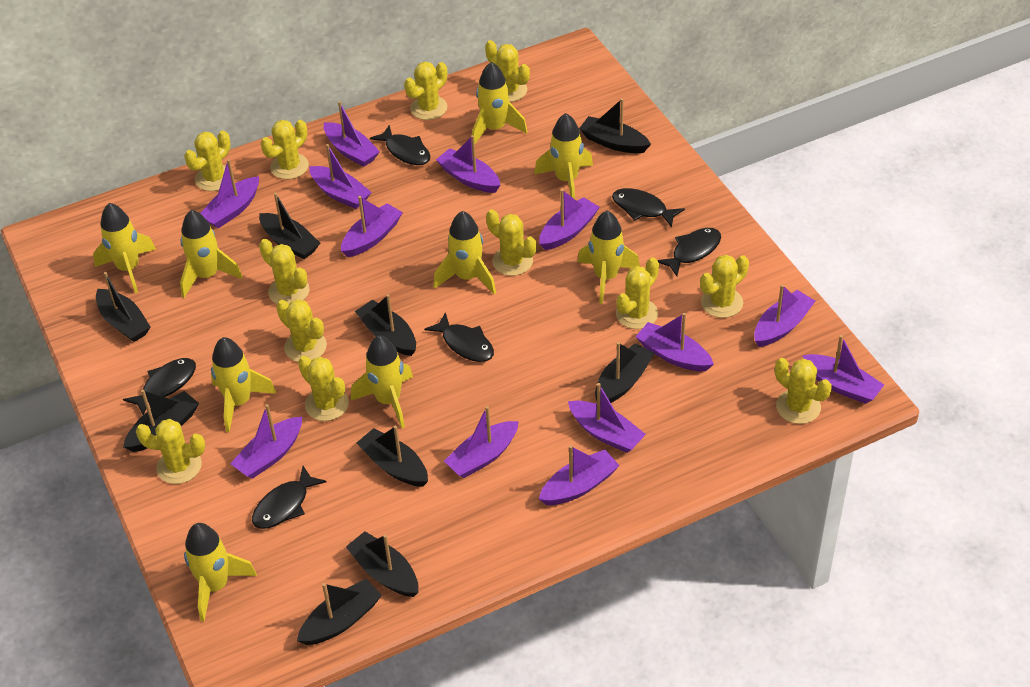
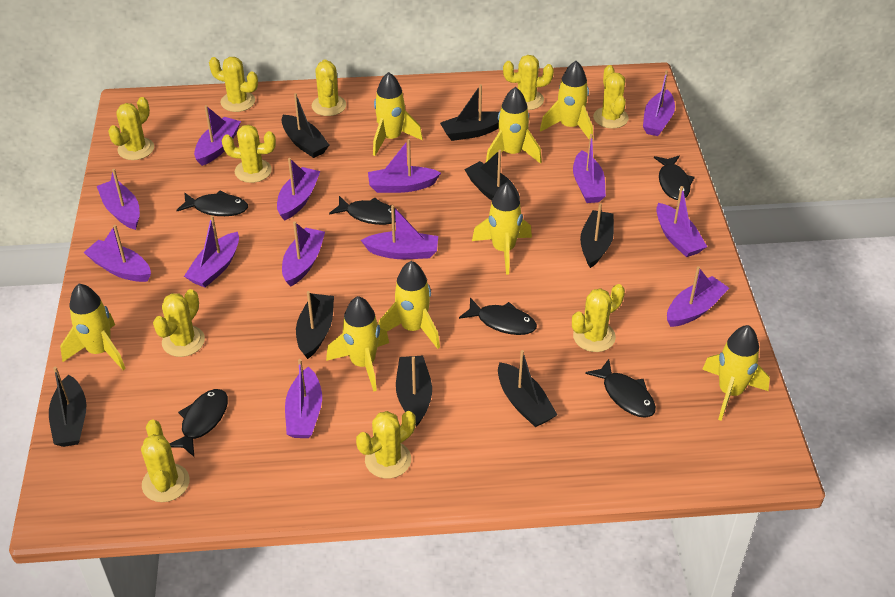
black boat: [96,272,151,342] [123,390,199,452] [259,193,320,259] [297,579,382,645] [346,531,418,597] [355,294,416,356] [357,426,428,487] [579,98,651,153] [595,342,655,403] = 9 -> [49,367,87,447] [281,93,329,158] [296,291,334,359] [396,356,432,426] [440,84,499,141] [464,150,520,200] [498,350,557,427] [580,203,614,268] = 8
yellow cactus: [136,419,205,484] [184,131,234,191] [259,239,310,304] [260,120,309,179] [276,299,327,362] [298,356,349,421] [404,62,447,120] [485,40,530,102] [486,209,536,276] [616,258,659,329] [700,255,749,318] [775,358,832,424] = 12 -> [108,97,154,160] [141,420,190,502] [153,289,205,357] [209,57,258,112] [222,125,276,183] [312,59,346,116] [356,411,416,479] [503,55,554,110] [572,284,625,352] [593,65,629,129] = 10
yellow rocket: [93,203,156,293] [180,210,243,298] [184,523,257,622] [211,337,277,432] [351,335,413,428] [433,211,496,294] [472,62,527,144] [534,113,593,199] [578,211,640,304] = 9 -> [60,284,126,370] [326,296,389,392] [373,72,423,156] [378,261,440,349] [472,182,532,275] [486,87,542,164] [540,61,593,142] [702,325,770,421] = 8

